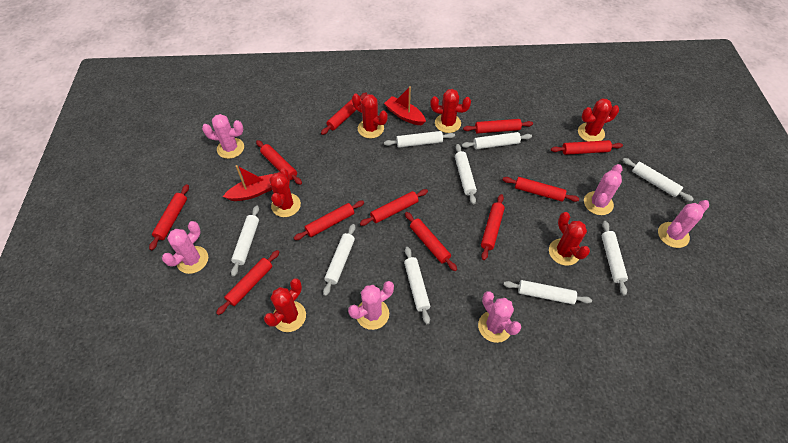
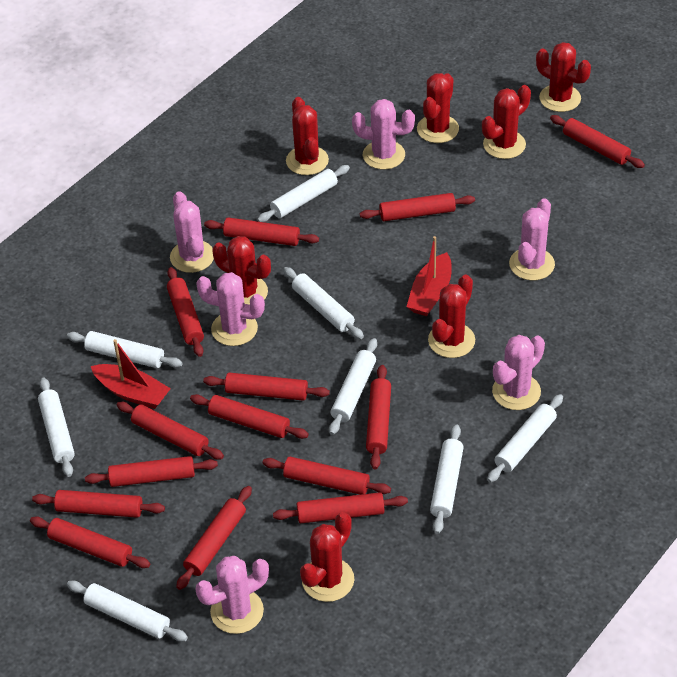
red cactus: [264,278,306,332] [270,168,301,217] [352,93,388,139] [430,89,471,133] [549,212,590,266] [578,98,619,142] = 6 -> [212,236,271,305] [286,97,329,175] [300,512,354,602] [417,73,459,143] [428,275,475,358] [482,85,531,159] [536,42,591,112] = 7
red rolling pin: [149,184,189,250] [216,250,279,315] [256,140,302,185] [294,200,364,240] [321,92,367,135] [360,189,428,226] [405,212,457,271] [463,119,533,133] [481,194,505,260] [502,177,579,202] [551,140,623,155] = 11 -> [30,516,150,568] [32,490,165,518] [85,456,218,487] [117,402,224,460] [167,267,204,357] [176,486,252,590] [190,394,309,439] [203,372,330,401] [204,217,319,246] [262,457,391,495] [273,492,408,523] [360,193,475,221] [366,365,391,469] [550,115,645,168] = 14
white rolling pin: [231,205,259,277] [323,224,356,296] [384,131,455,148] [404,247,430,324] [455,144,477,204] [462,132,532,149] [503,280,592,304] [602,221,628,295] [623,158,694,201] = 9 -> [38,377,75,477] [67,331,183,368] [67,581,188,642] [257,165,350,222] [283,267,364,339] [329,338,377,435] [430,424,464,534] [487,394,563,483] = 8

